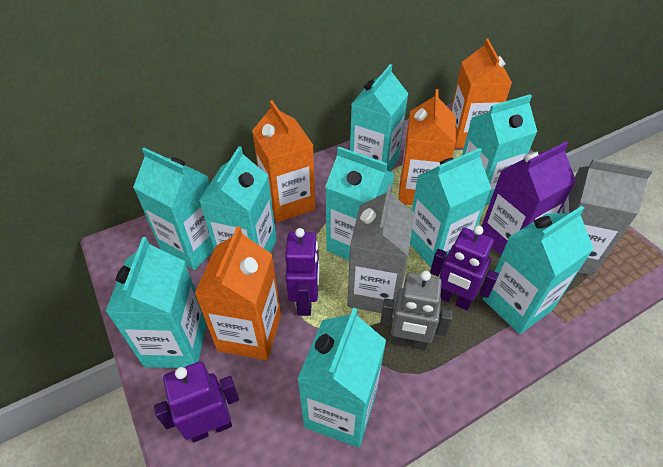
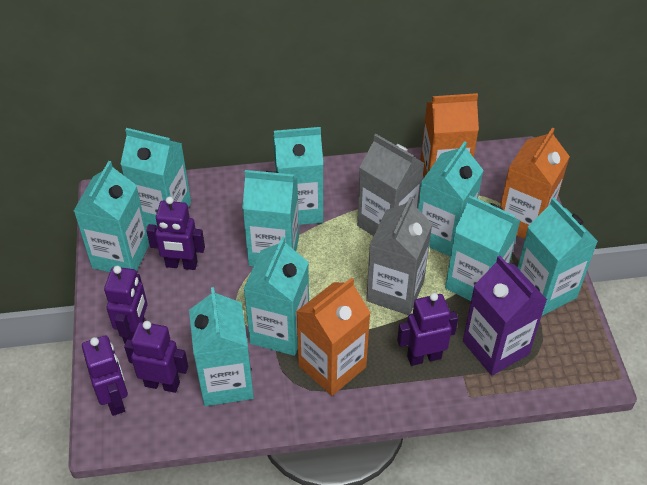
grey robot: [380,271,453,350] = 1 -> none = 0
orange carton: [195,226,281,360] [252,100,315,223] [398,89,456,205] [451,38,512,148] = 4 -> [296,278,370,396] [420,93,479,178] [500,128,570,239] = 3
purple robot: [154,361,239,442] [285,228,320,316] [430,226,499,311] = 3 -> [82,336,128,416] [104,266,147,343] [124,321,188,393] [146,197,205,270] [397,293,458,366] = 5

